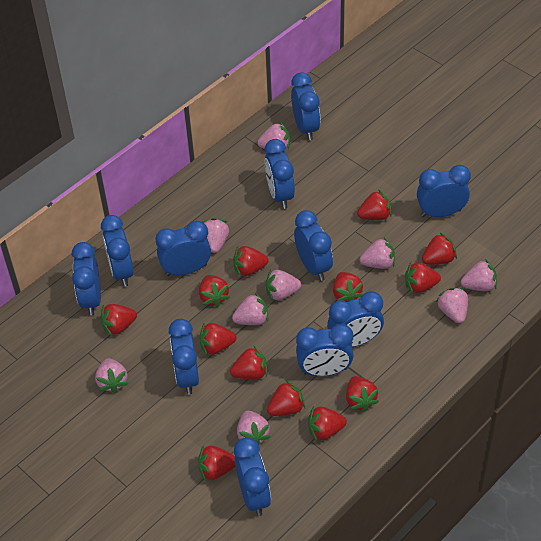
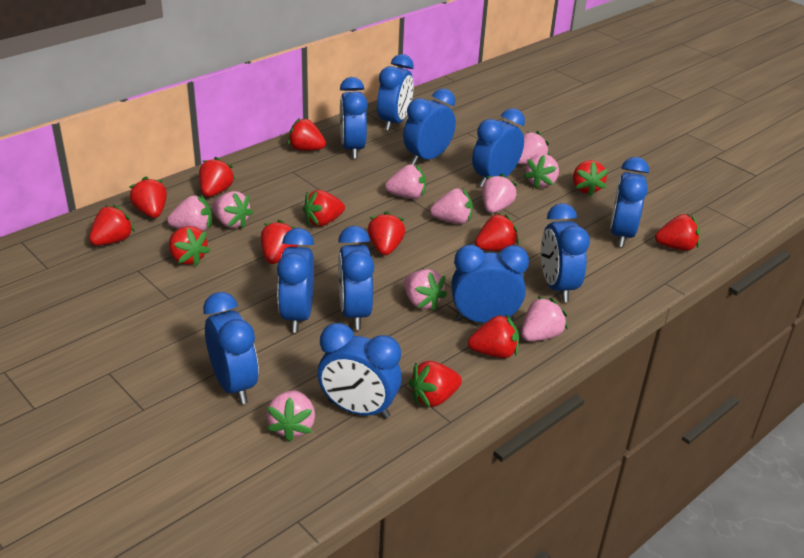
pink strawberry: [95,358,128,393] [202,218,229,253] [232,293,268,325] [237,411,270,445] [257,122,290,149] [266,270,301,301] [360,237,395,269] [436,287,468,323] [461,259,497,291] = 9 -> [167,195,212,232] [212,191,253,228] [267,390,315,442] [385,164,426,199] [404,269,447,311] [430,188,473,224] [482,174,517,213] [518,131,550,164] [521,296,568,341] [524,154,559,189] = 10

